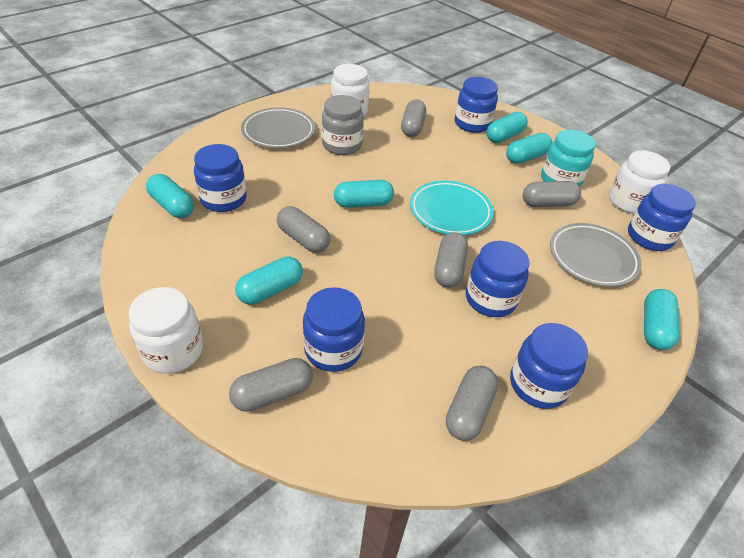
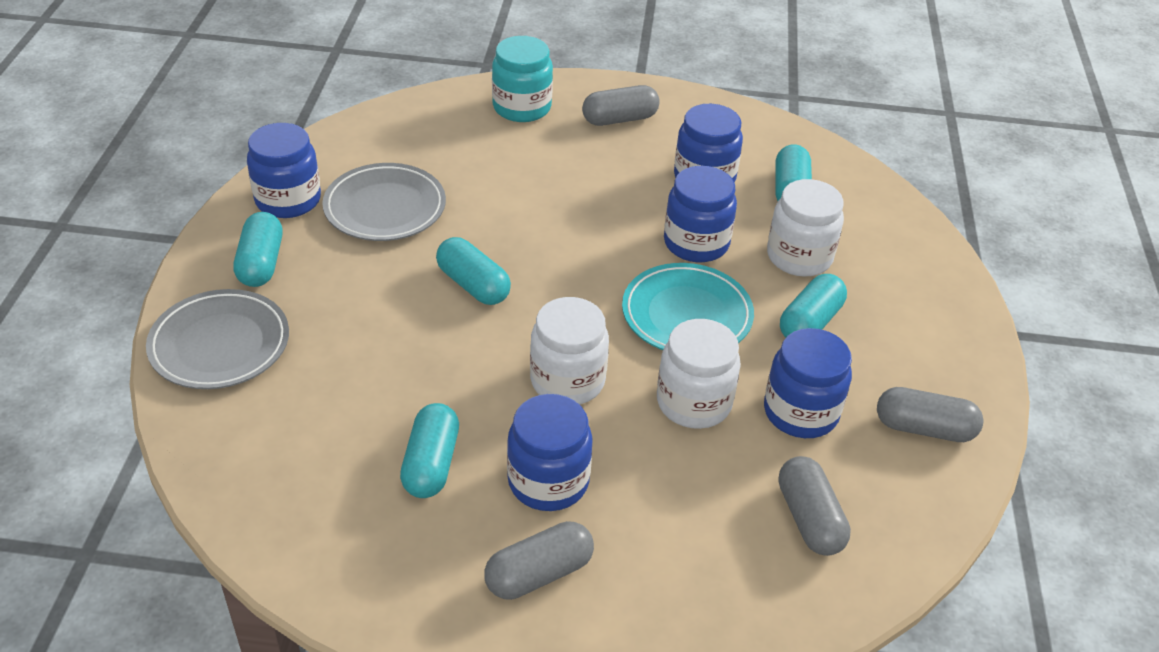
blue jar: [194,144,247,212] [303,287,365,372] [455,77,498,133] [466,241,530,317] [510,323,588,409] [628,184,696,251] = 6 -> [247,123,321,218] [507,394,593,511] [664,166,737,262] [674,104,743,182] [764,328,852,438] = 5
grey capsule: [229,358,313,412] [277,206,330,253] [401,100,426,137] [434,232,468,288] [446,366,498,441] [523,181,581,207] = 6 -> [484,521,594,600] [582,85,660,126] [779,456,851,556] [877,387,984,442] = 4
grey jar: [322,95,364,155] = 1 -> none = 0
turquoise capsule: [146,174,194,218] [235,256,303,304] [334,180,394,208] [486,112,528,143] [506,133,552,164] [644,289,680,350] = 6 -> [233,212,282,287] [400,403,459,498] [436,237,511,305] [775,144,812,201] [780,274,847,338] = 5

